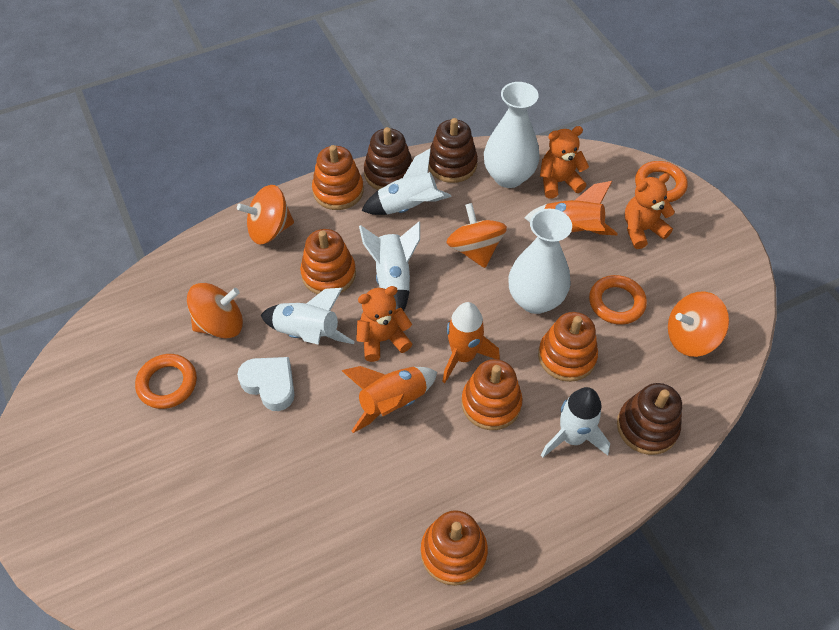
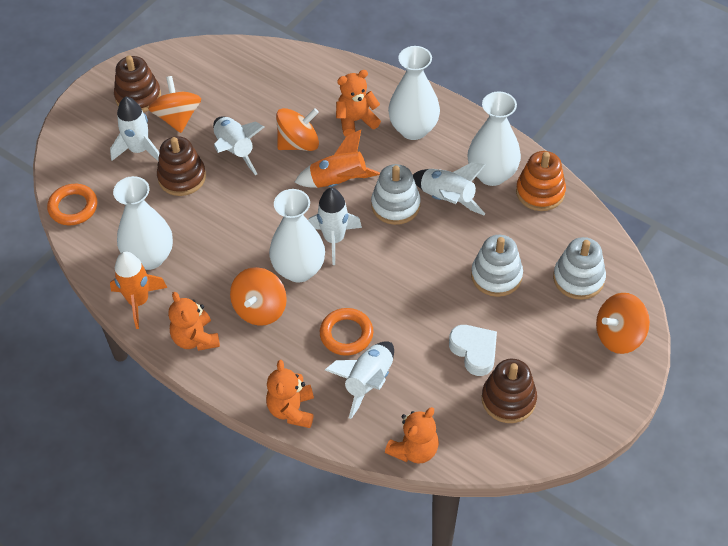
orange ring: [135,354,197,409] [589,275,647,325] [635,161,688,202] = 3 -> [47,184,98,225] [320,308,373,356] = 2
orange rocket: [342,366,437,433] [442,302,500,383] [524,181,618,235] = 3 -> [110,251,168,329] [294,130,380,188] = 2
orange stacking toy: [300,229,356,295] [312,145,364,210] [421,510,488,586] [461,359,523,430] [538,312,598,382] = 5 -> [516,151,566,211] = 1
orange teddy bear: [356,286,412,362] [540,126,589,198] [625,173,675,249] = 3 -> [168,292,220,351] [266,360,314,428] [336,70,381,136] [385,407,439,464] = 4
white rocket: [261,288,355,345] [359,221,420,311] [361,148,452,215] [541,387,610,458] = 4 -> [110,97,159,161] [213,116,264,175] [308,188,362,265] [325,341,394,419] [413,163,486,215] = 5
white stacking toy: none = 0 -> [371,164,421,225] [471,235,523,297] [553,237,606,300] = 3
white vase: [484,82,540,188] [509,209,572,314] = 2 -> [113,176,173,270] [269,189,325,283] [388,46,440,140] [468,91,521,186] = 4

